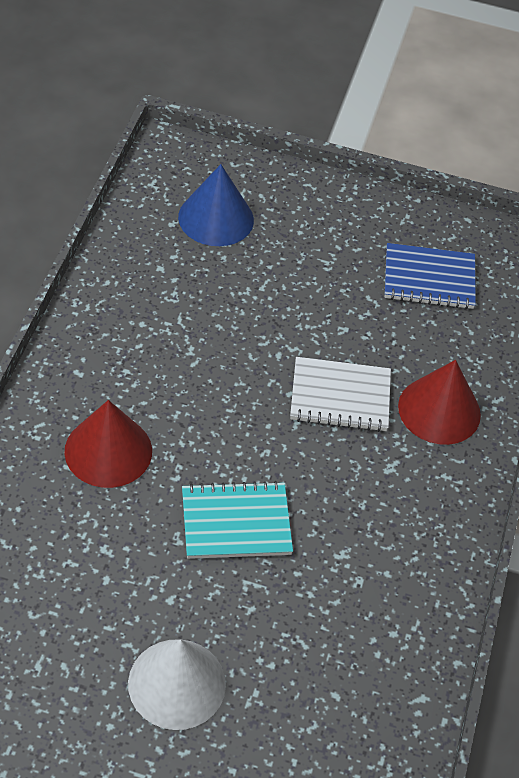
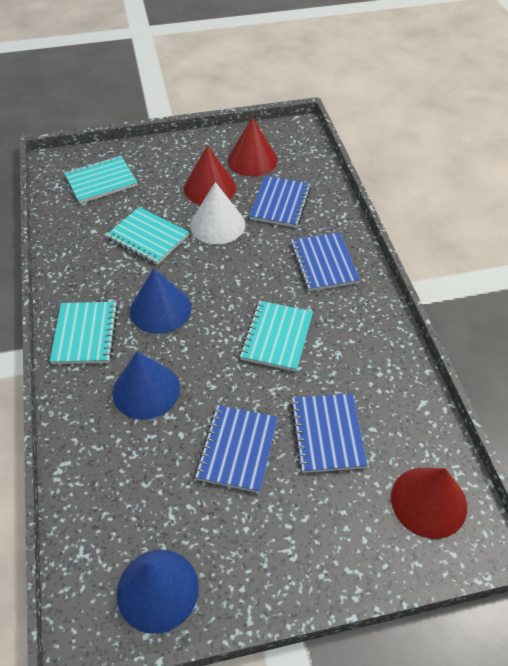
blue cone: [178,164,254,246] = 1 -> [112,351,180,420] [117,550,199,634] [130,268,192,334] = 3
blue notebook: [384,243,476,309] = 1 -> [195,405,278,493] [249,176,311,228] [290,232,360,291] [290,394,367,473] = 4
red cone: [64,400,152,488] [398,360,481,445] = 2 -> [184,145,236,205] [227,117,278,176] [391,468,467,539] = 3
turquoise notebook: [182,481,293,559] = 1 -> [50,302,118,364] [64,156,138,204] [106,207,189,265] [239,301,313,372] = 4
white notebook: [290,357,391,432] = 1 -> none = 0

